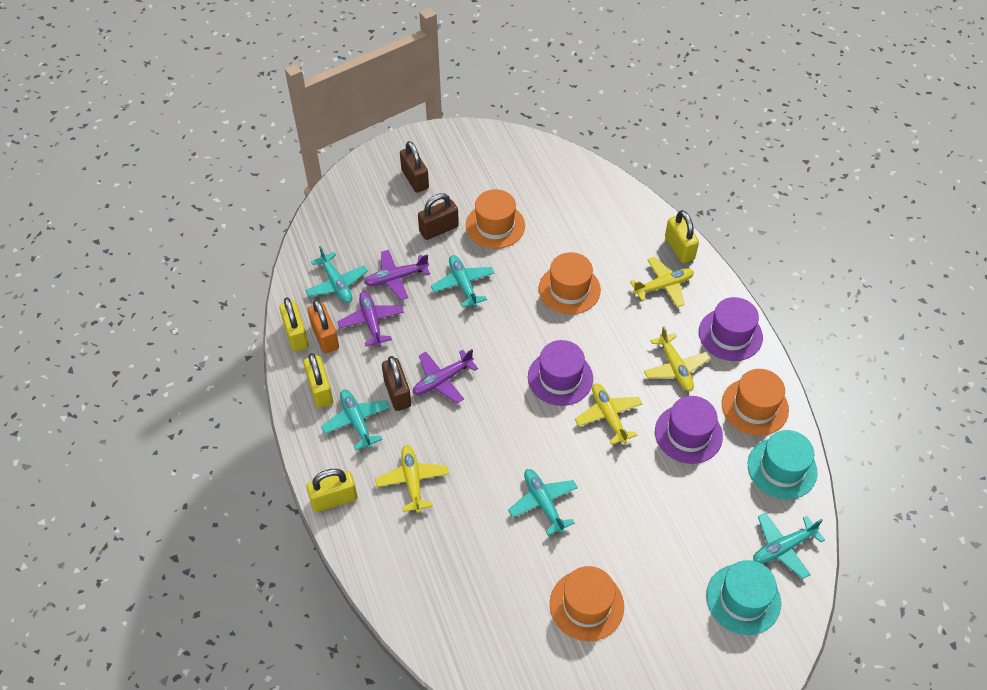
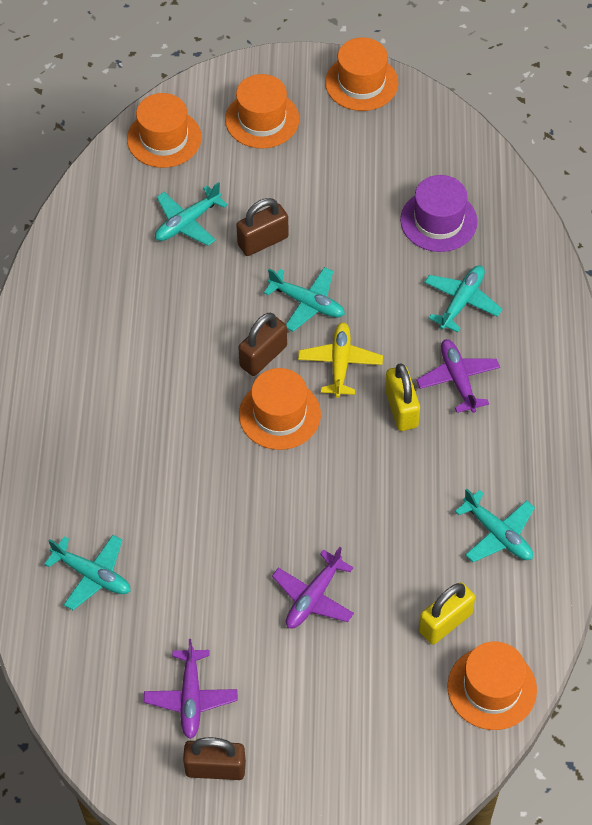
orange hat: [466,189,525,249] [539,252,601,314] [550,566,624,641] [722,369,789,436] = 4 -> [127,93,202,168] [225,74,299,148] [239,368,321,450] [325,37,398,111] [447,641,537,730] = 5
orange padlock: [308,299,339,353] = 1 -> none = 0
purple hat: [528,340,593,406] [655,396,723,464] [699,297,763,361] = 3 -> [400,175,477,252] = 1
turquoise hat: [706,560,781,635] [748,430,818,500] = 2 -> none = 0
yellow padlock: [279,298,309,352] [303,353,333,408] [306,469,357,512] [665,210,699,263] = 4 -> [385,363,420,431] [419,582,475,645] = 2
yellow plane: [375,445,449,513] [575,383,642,445] [630,257,694,307] [644,326,710,391] = 4 -> [298,322,383,398] = 1

